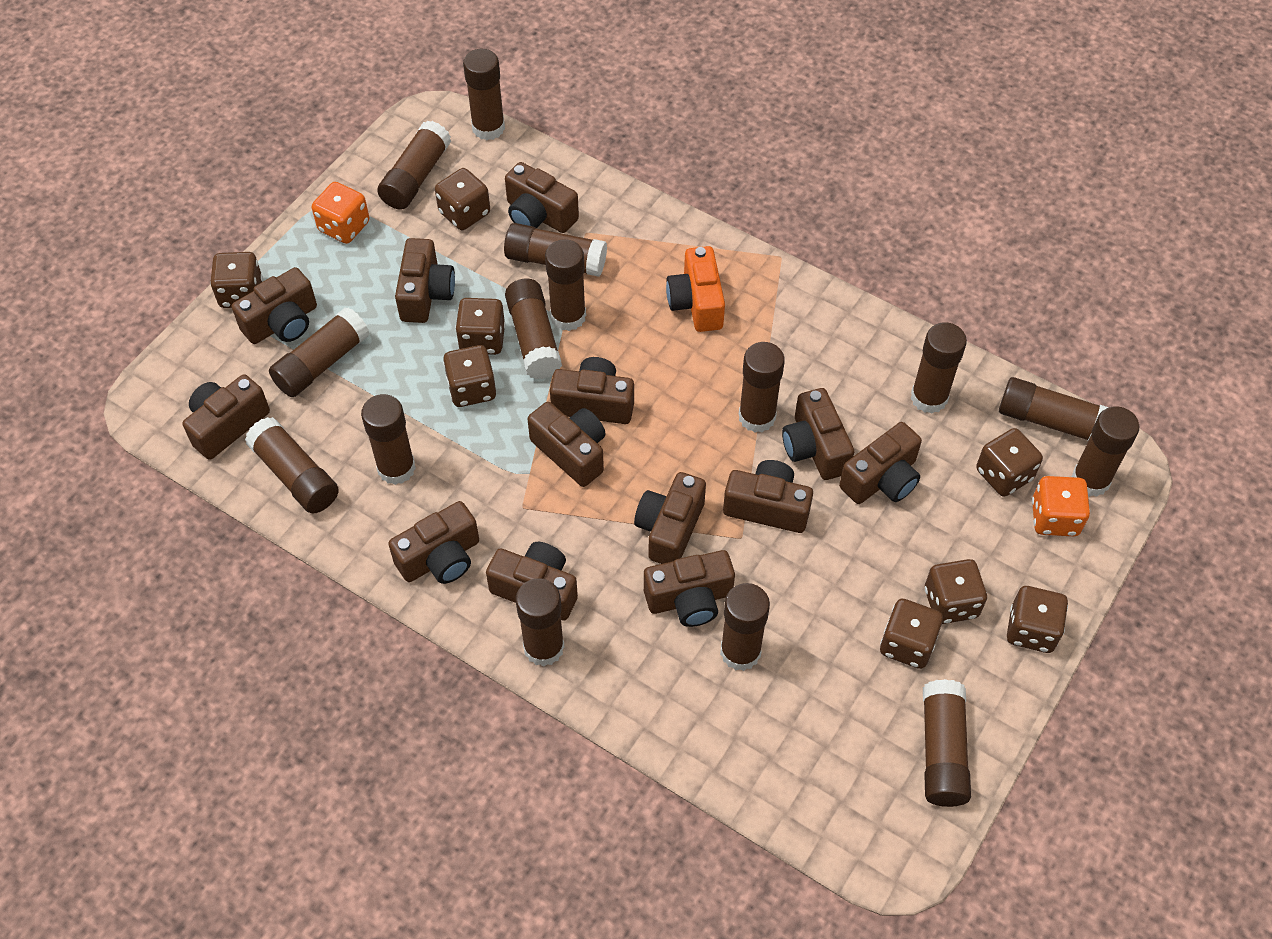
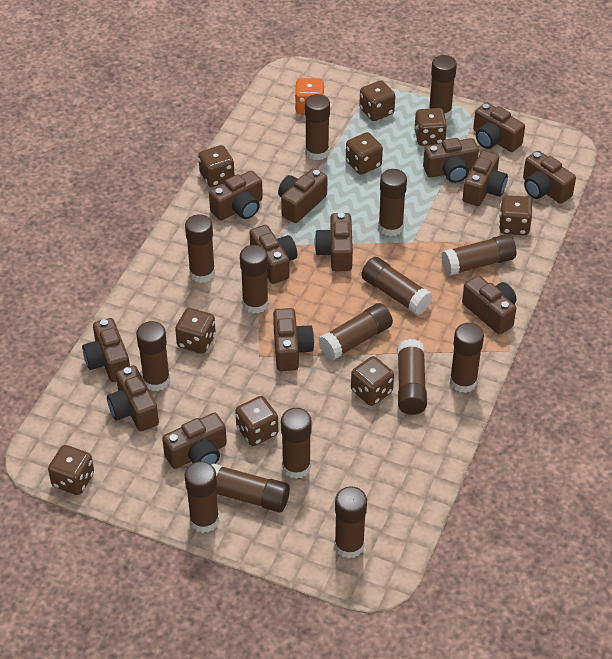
brown dice: [210,252,263,308] [435,168,490,230] [443,345,496,407] [455,298,505,355] [880,599,943,669] [925,559,987,624] [976,428,1043,497] [1007,586,1068,653] = 8 -> [48,445,94,495] [175,308,216,354] [198,145,234,187] [235,396,278,446] [346,132,383,175] [351,356,394,406] [359,81,395,121] [414,108,447,146] [499,195,532,235] = 9
orange camera: [666,246,725,332] = 1 -> none = 0
orange dice: [312,182,369,244] [1032,476,1090,537] = 2 -> [295,78,324,114] = 1

